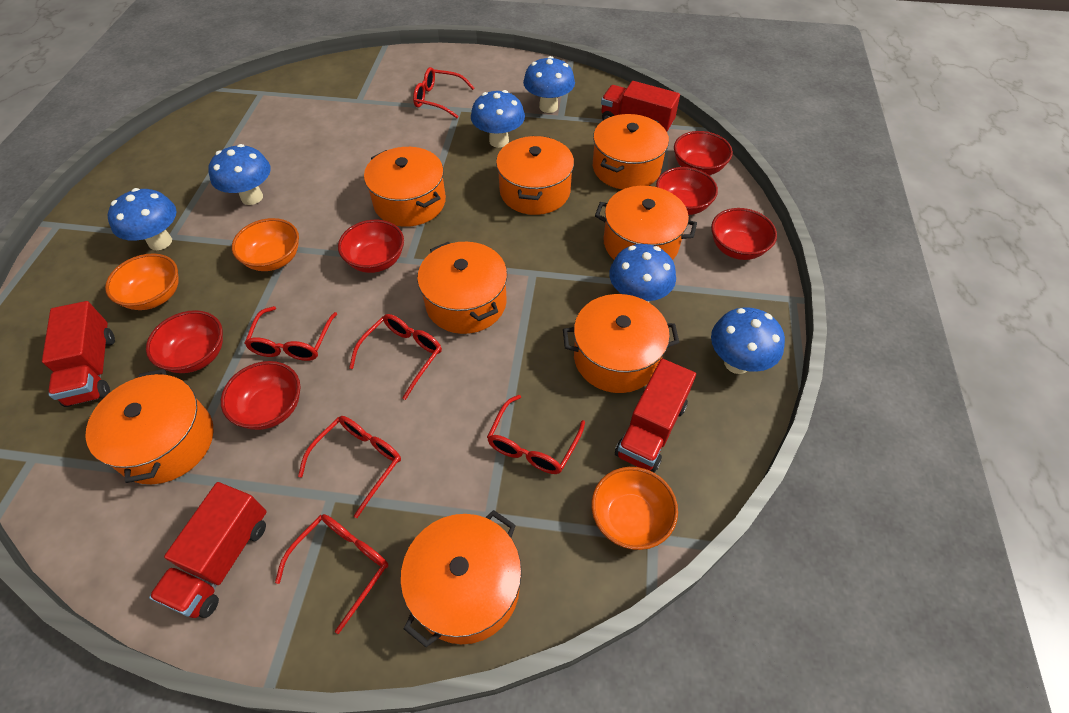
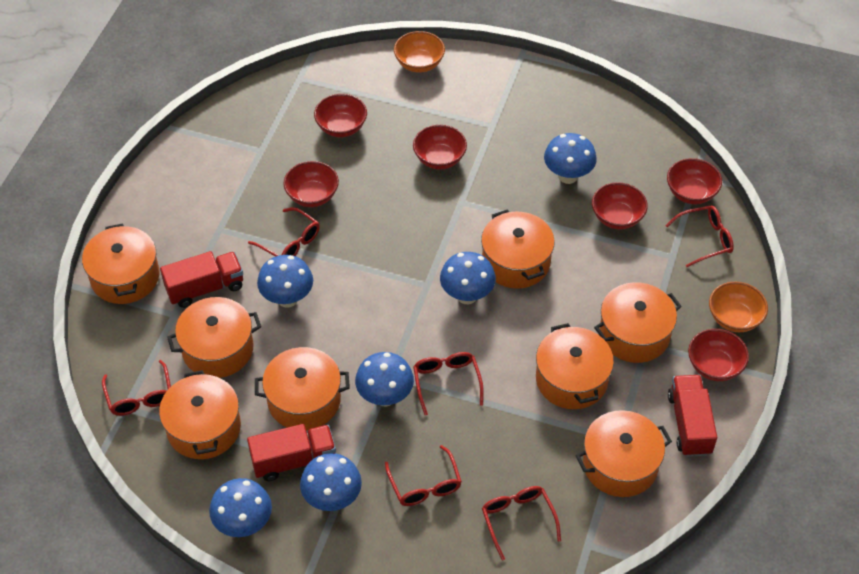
orange bowl: [105,253,179,310] [232,218,299,271] [591,467,678,550] = 3 -> [394,31,445,73] [709,282,768,332] = 2
red truck: [42,301,115,407] [149,482,267,618] [601,81,680,132] [615,359,696,473] = 4 -> [160,251,243,308] [247,424,336,481] [668,375,717,457] = 3

